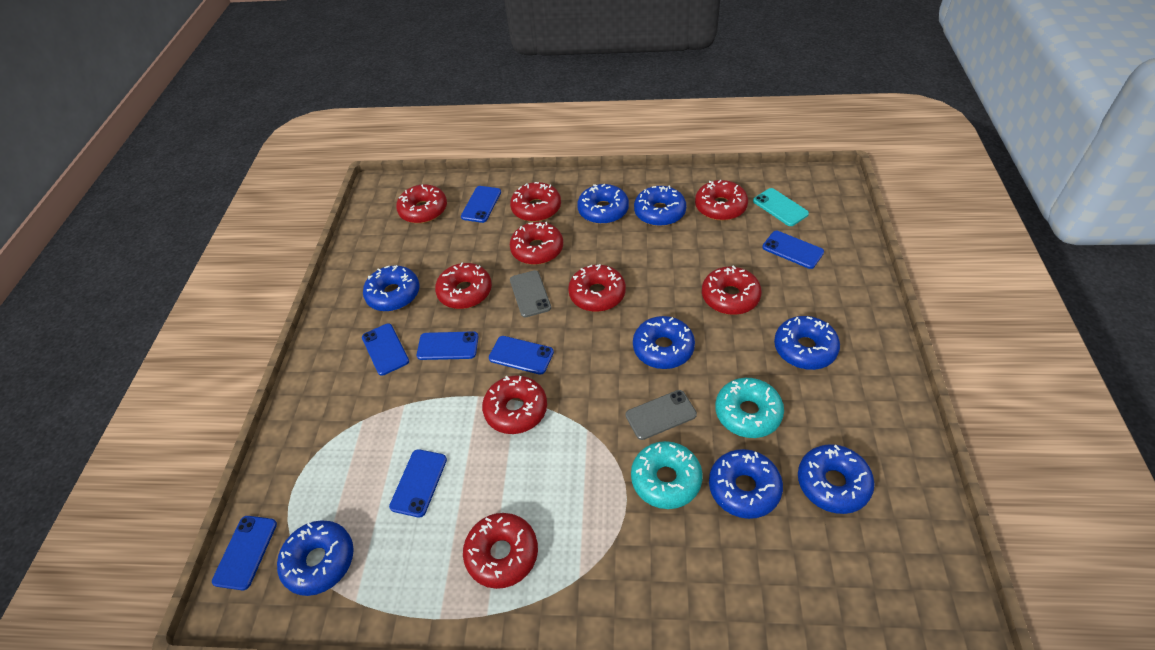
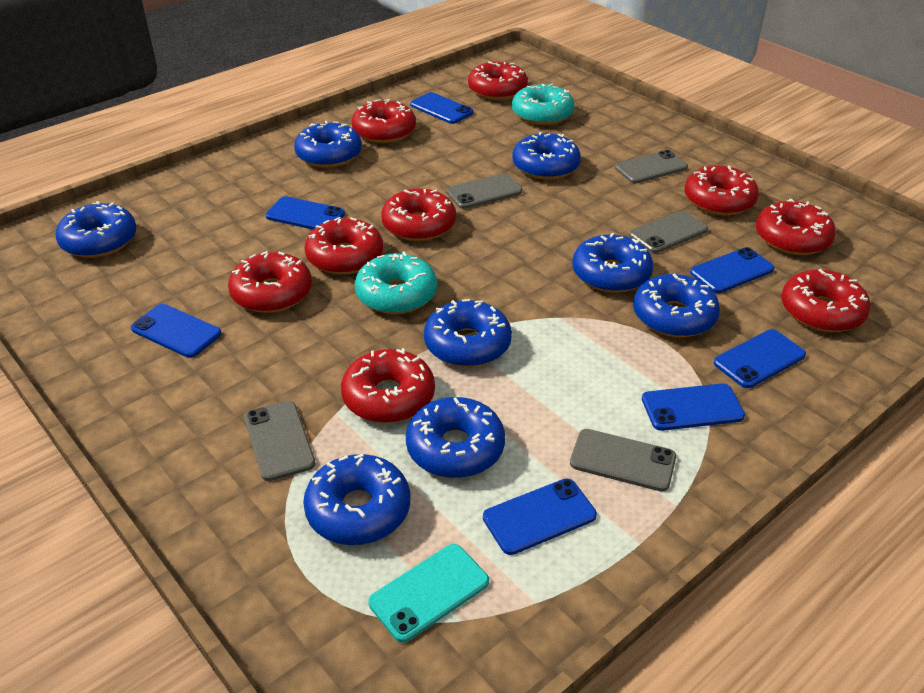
grey phone: [510,270,551,317] [625,390,697,440] = 2 -> [244,401,316,481] [446,173,522,209] [570,429,676,492] [615,150,688,183] [629,211,708,253] = 5

